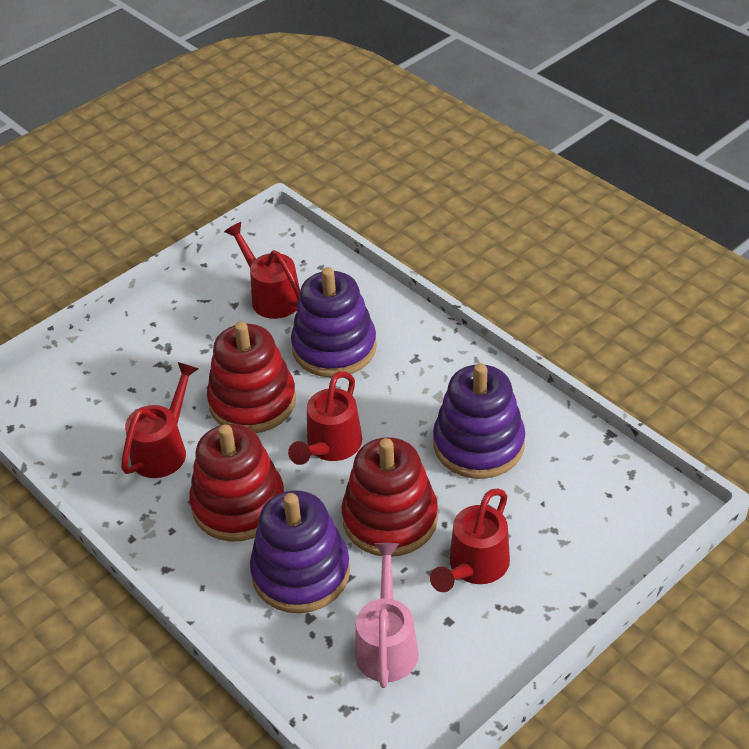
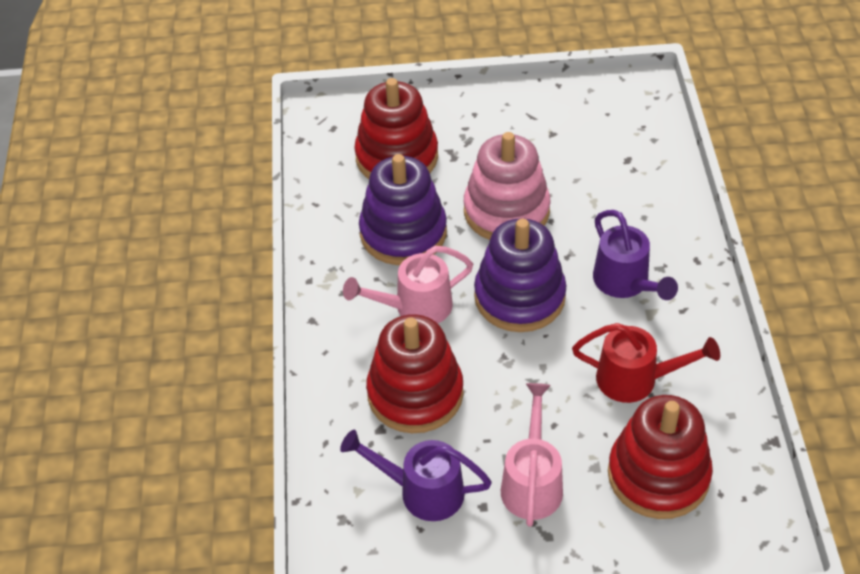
pink stacking toy: none = 0 -> [464,132,550,240] = 1
pink watering can: [355,543,419,688] = 1 -> [343,246,473,323] [501,383,563,527] = 2
purple stacking toy: [250,490,350,613] [291,267,377,377] [433,363,525,479] = 3 -> [359,154,447,265] [474,218,566,332] = 2
purple watering can: none = 0 -> [340,430,492,521] [593,210,678,300] = 2
red watering can: [121,362,199,478] [224,222,300,319] [288,371,362,465] [430,488,510,592] = 4 -> [572,323,720,403] = 1

